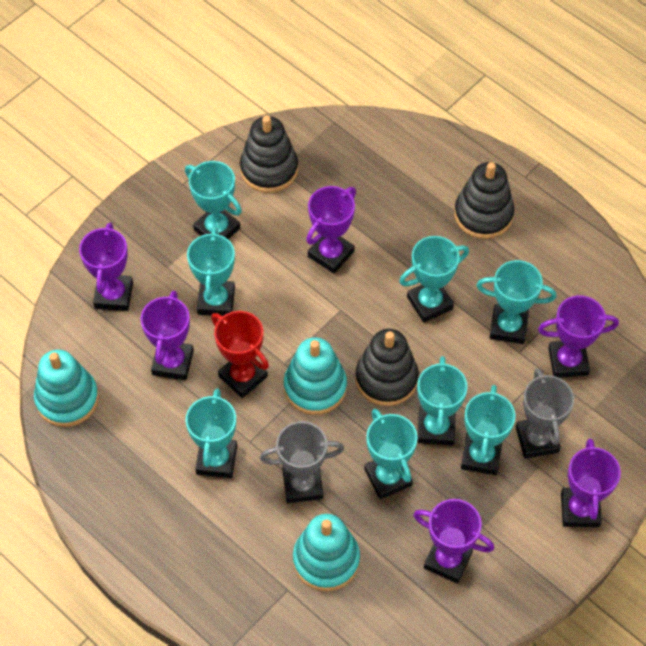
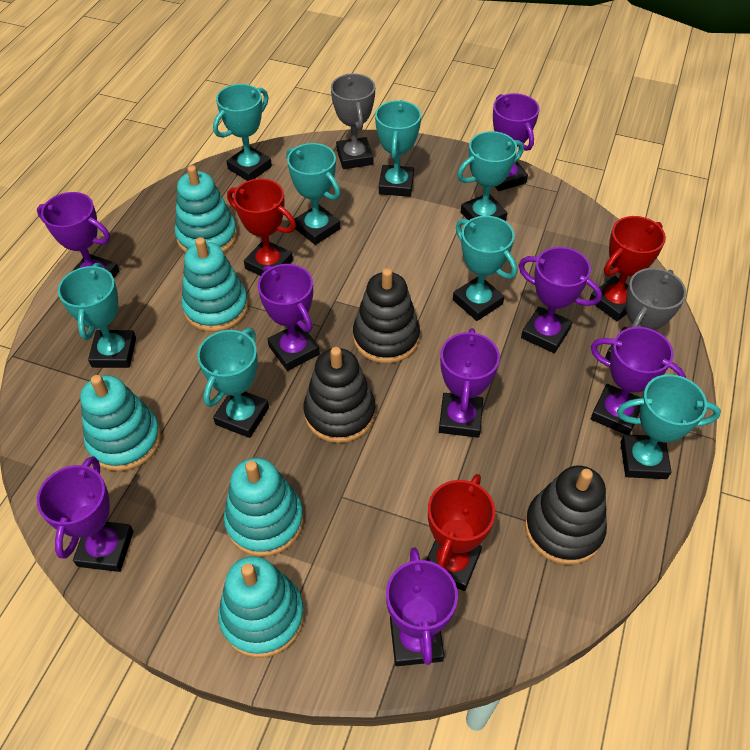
purple trophy: [79,222,133,311] [140,291,194,380] [306,186,356,274] [413,499,494,584] [538,295,619,378] [561,438,621,527] = 6 -> [37,192,119,278] [37,456,134,572] [258,264,320,371] [386,547,458,666] [439,328,500,438] [493,93,540,191] [519,247,602,353] [591,327,686,435] = 8
red trophy: [211,311,269,398] = 1 -> [227,178,296,276] [426,474,495,591] [590,216,666,321] = 3
turquoise stacking toy: [34,350,99,427] [284,337,347,415] [293,514,360,591] = 3 -> [80,375,161,471] [175,165,237,253] [181,237,248,332] [218,556,304,658] [224,458,304,557] = 5

